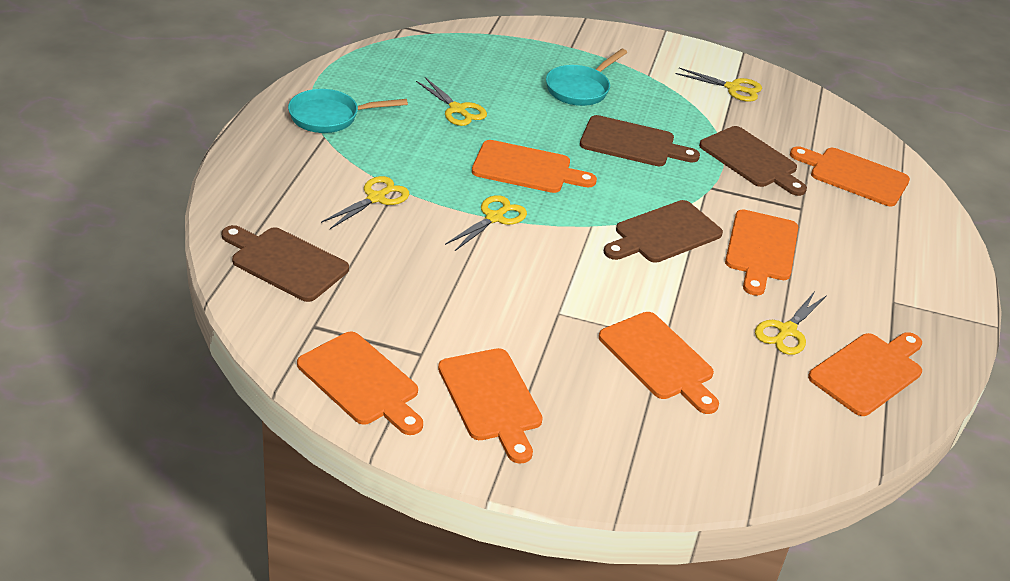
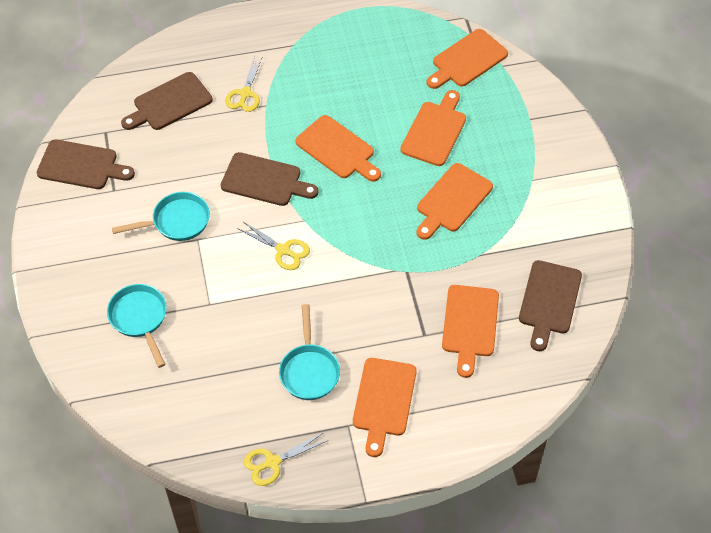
orange cutting board: [297,332,423,435] [438,348,543,463] [472,140,597,193] [599,312,719,414] [725,209,798,296] [790,146,910,206] [808,332,922,416] = 7 -> [295,115,381,182] [353,358,417,457] [400,90,466,166] [417,163,493,240] [426,29,508,89] [442,285,499,378] = 6
turquoise pan: [288,89,408,133] [546,49,627,106] = 2 -> [107,284,167,368] [112,192,210,241] [279,304,340,400] = 3
yellow scissors: [321,176,409,229] [416,77,487,126] [445,195,527,251] [676,68,762,102] [755,291,827,355] = 5 -> [225,56,263,112] [237,221,310,270] [244,433,327,486] = 3

